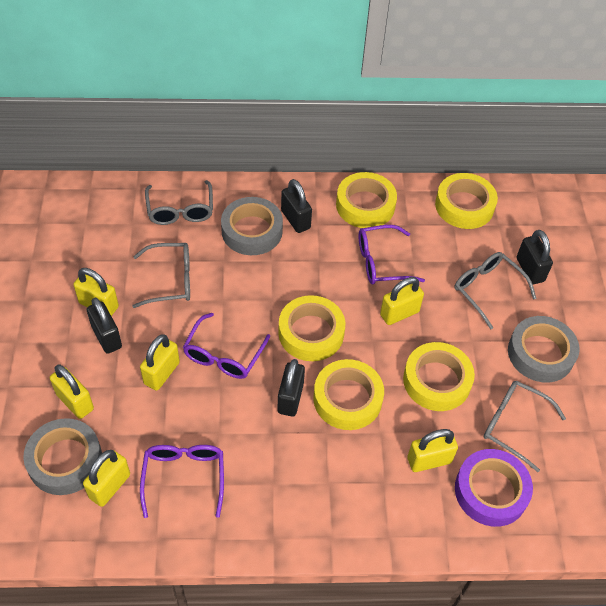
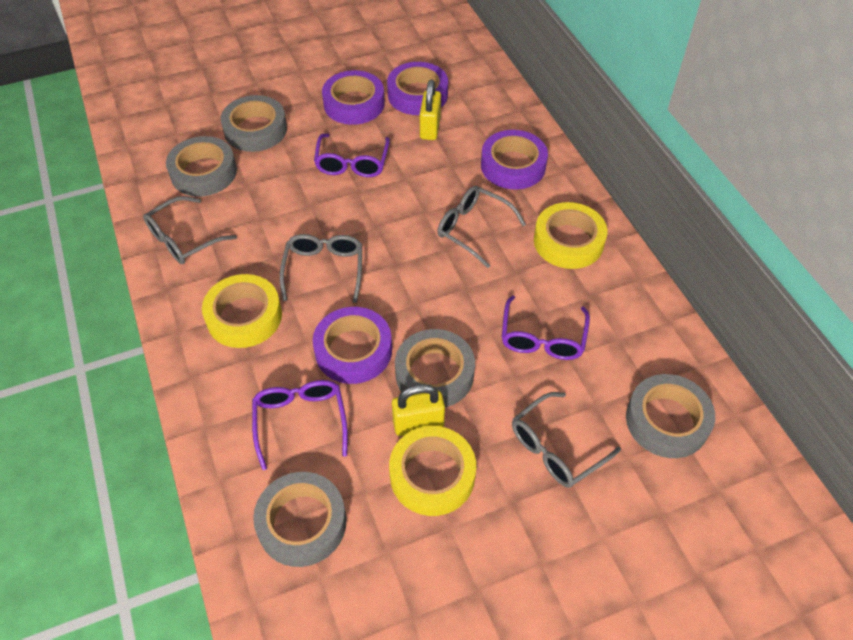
black padlock: [87,298,122,354] [278,359,305,416] [281,179,312,233] [517,230,553,284] = 4 -> none = 0
grey tape: [23,418,102,495] [221,197,283,255] [508,316,579,383] = 3 -> [166,136,237,197] [221,95,287,152] [253,472,347,567] [395,329,475,407] [626,374,715,458] = 5
purple tape: [455,449,533,527] = 1 -> [313,307,392,384] [322,70,385,125] [387,62,448,115] [481,130,548,189] = 4
yellow padlock: [50,365,94,419] [73,268,119,316] [83,450,130,507] [140,334,180,391] [380,277,424,325] [407,429,458,472] = 6 -> [392,384,445,436] [420,79,441,140] = 2
yellow tape: [278,295,345,361] [313,359,384,430] [336,172,397,228] [403,342,475,411] [435,173,498,229] = 5 -> [202,274,282,348] [389,426,476,516] [534,202,607,269] = 3

